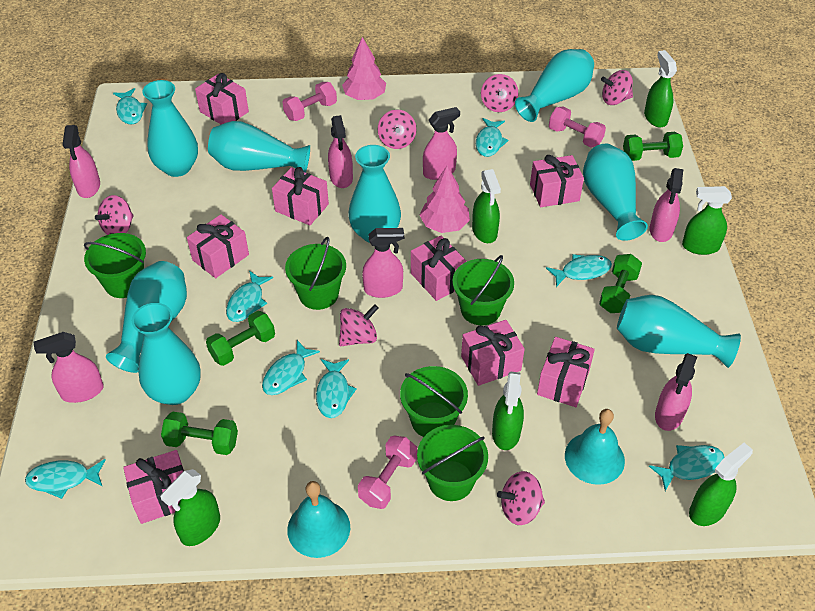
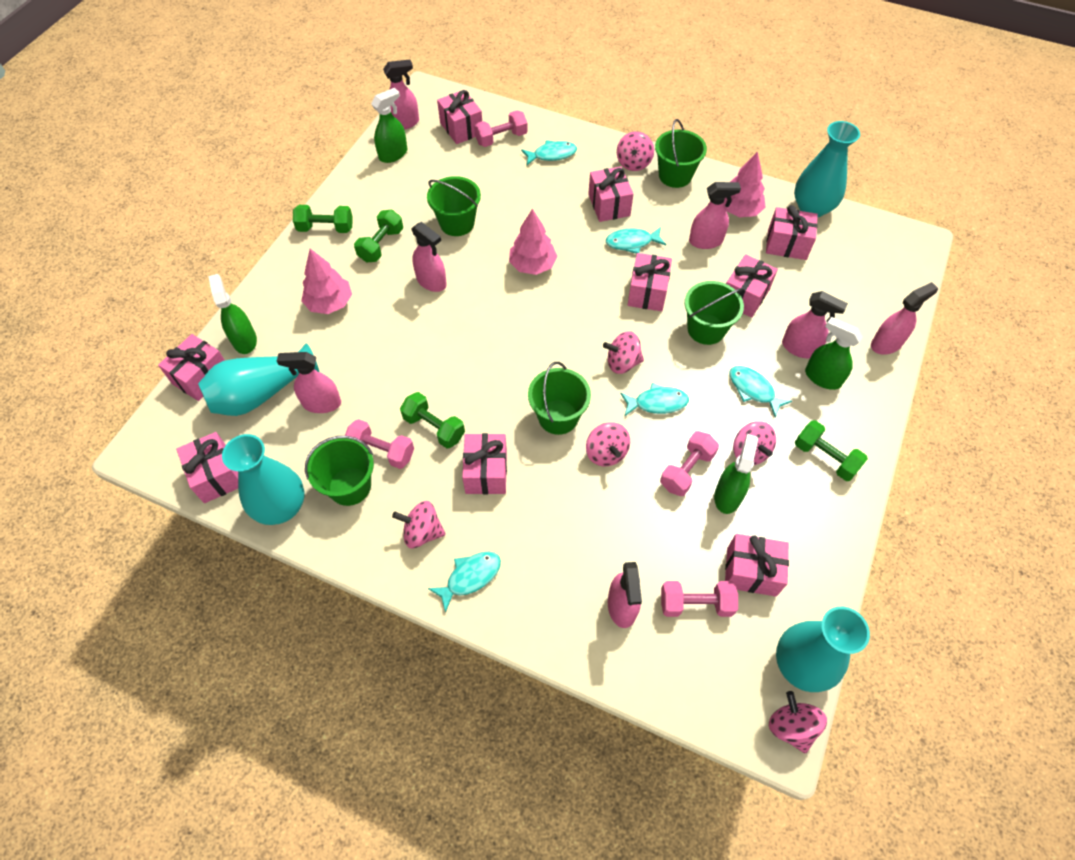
green spray bottle: [160,469,220,546] [472,169,501,243] [492,371,524,450] [644,50,677,127] [682,186,732,255] [689,443,753,526] = 6 -> [209,274,257,354] [371,88,407,163] [714,434,758,514] [805,317,863,390] = 4
pink dumbbell: [283,82,337,121] [358,436,417,509] [549,107,606,148] = 3 -> [345,419,414,469] [474,111,528,147] [660,431,719,496] [661,581,738,617] = 4
pink gift: [123,450,184,524] [187,214,249,278] [195,73,249,124] [272,167,329,225] [411,236,467,301] [461,320,525,386] [530,155,584,207] [537,337,595,407] = 8 -> [158,334,225,401] [176,432,238,503] [437,90,482,144] [462,433,507,494] [588,166,633,222] [628,253,672,311] [725,534,789,597] [726,254,778,318] [766,205,818,260] = 9
pink tree: [342,37,386,100] [420,166,470,233] = 2 -> [301,249,352,314] [509,209,558,275] [723,151,766,217] = 3
turquoise bell: [287,481,350,558] [565,409,625,485] = 2 -> none = 0
turquoise fish: [25,459,105,499] [113,88,147,125] [226,271,273,322] [262,340,320,395] [316,359,357,418] [476,118,509,157] [546,254,612,287] [649,445,725,491] = 8 -> [428,551,501,613] [521,140,577,165] [606,227,666,254] [620,383,689,416] [729,366,792,417] = 5
turquoise vase: [106,261,187,373] [132,303,201,405] [142,80,198,177] [208,121,310,173] [348,145,401,243] [515,49,594,122] [583,144,648,241] [617,295,741,368] = 8 -> [198,343,319,416] [222,434,304,525] [776,607,870,692] [794,121,860,218] = 4

